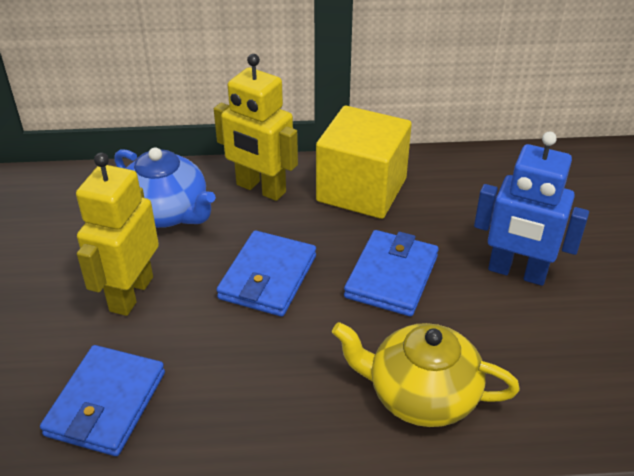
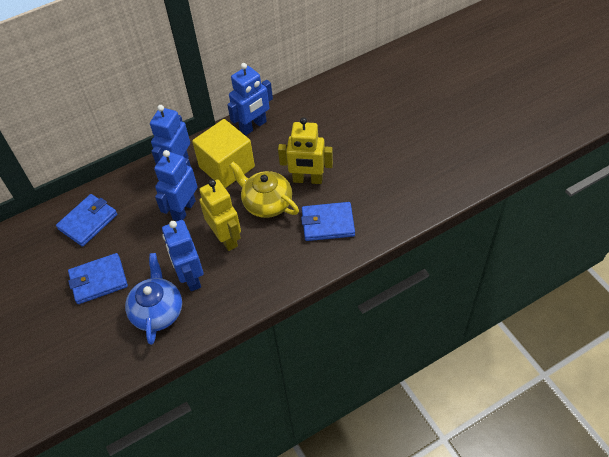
blue robot: [474,132,589,286] = 1 -> [150,105,190,164] [154,150,198,221] [162,220,204,291] [227,63,273,135] = 4

